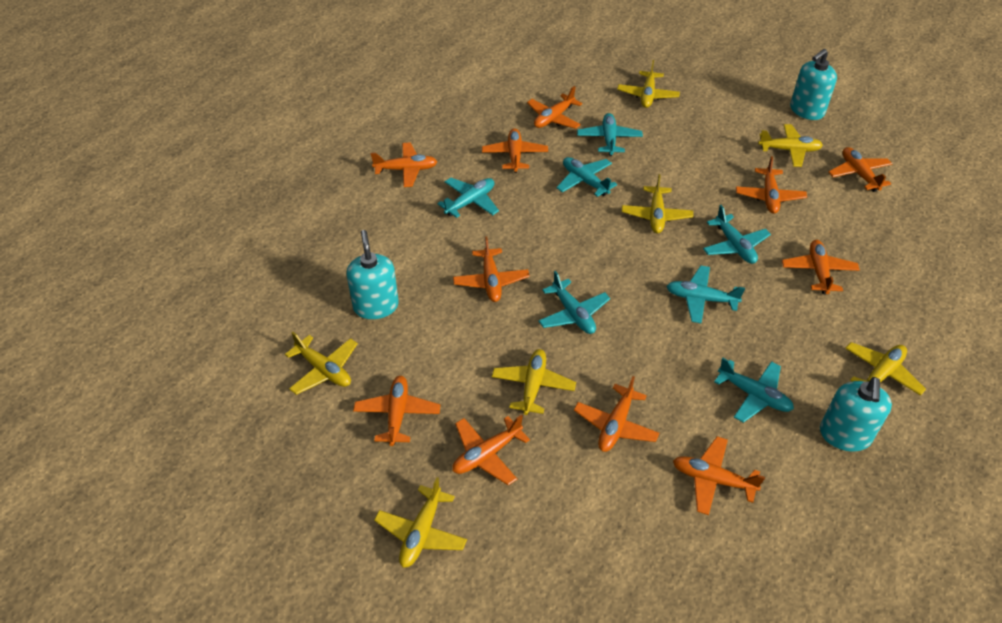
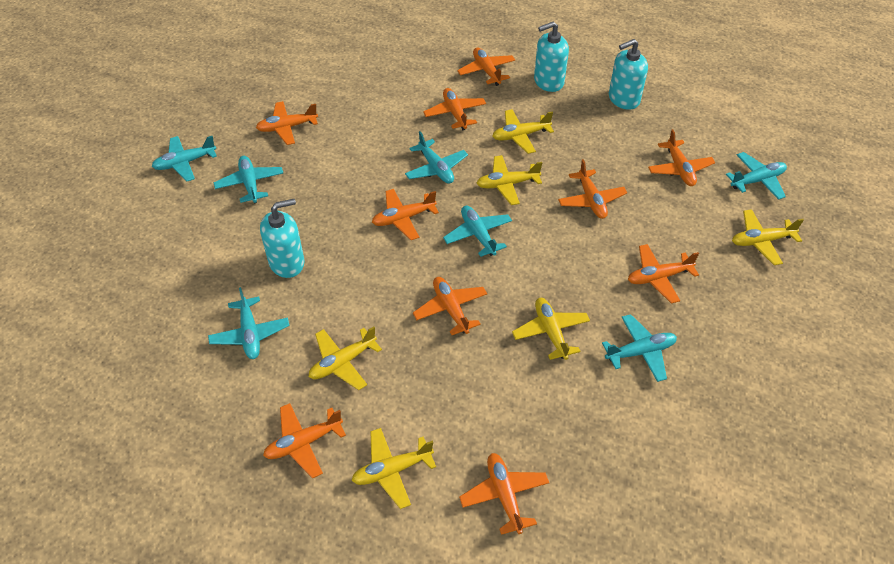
orange plane: [353,376,440,446] [371,143,437,187] [452,415,530,486] [453,236,530,302] [482,128,548,173] [527,86,582,129] [574,376,659,452] [673,436,765,515] [736,156,807,214] [782,240,860,294] [828,147,892,192] = 11 -> [256,101,318,145] [263,403,346,478] [372,189,439,240] [413,277,487,335] [423,88,486,130] [457,47,515,86] [459,453,549,535] [558,159,627,219] [628,244,699,304] [648,129,715,186] = 10
yellow plane: [285,332,358,395] [374,477,467,568] [492,349,576,415] [617,60,680,108] [622,174,693,233] [758,124,823,167] [845,342,926,396] = 7 -> [309,327,382,390] [351,428,436,509] [476,155,542,205] [492,109,554,154] [512,298,590,360] [732,209,804,265] = 6

